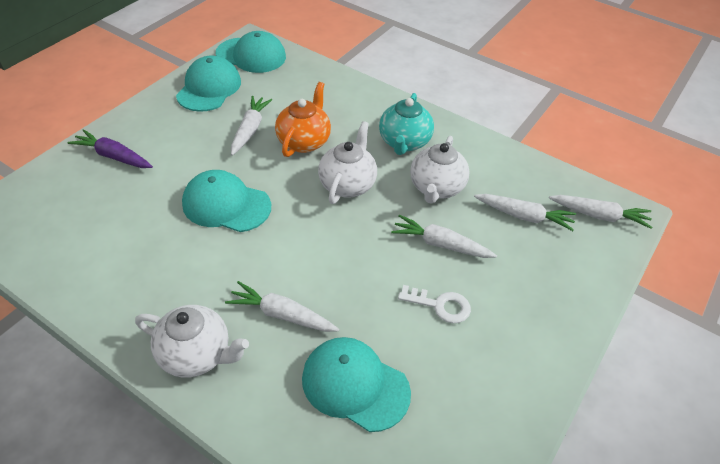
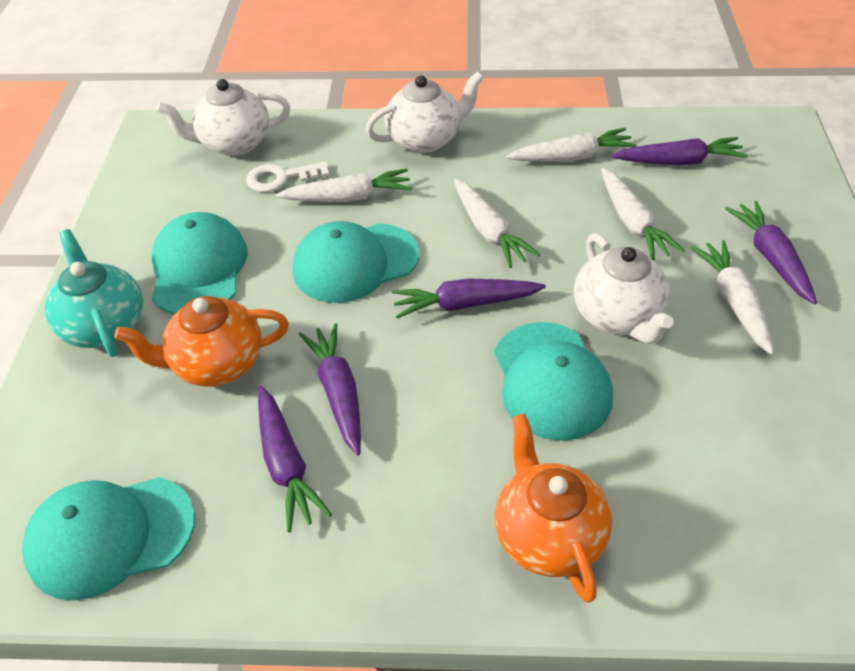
orange teapot: [275,82,331,157] = 1 -> [114,296,289,387] [495,414,612,603] = 2
purple carrot: [67,129,153,168] = 1 -> [258,386,332,532] [299,323,361,455] [392,278,546,318] [612,137,748,165] [725,201,817,305] = 5

